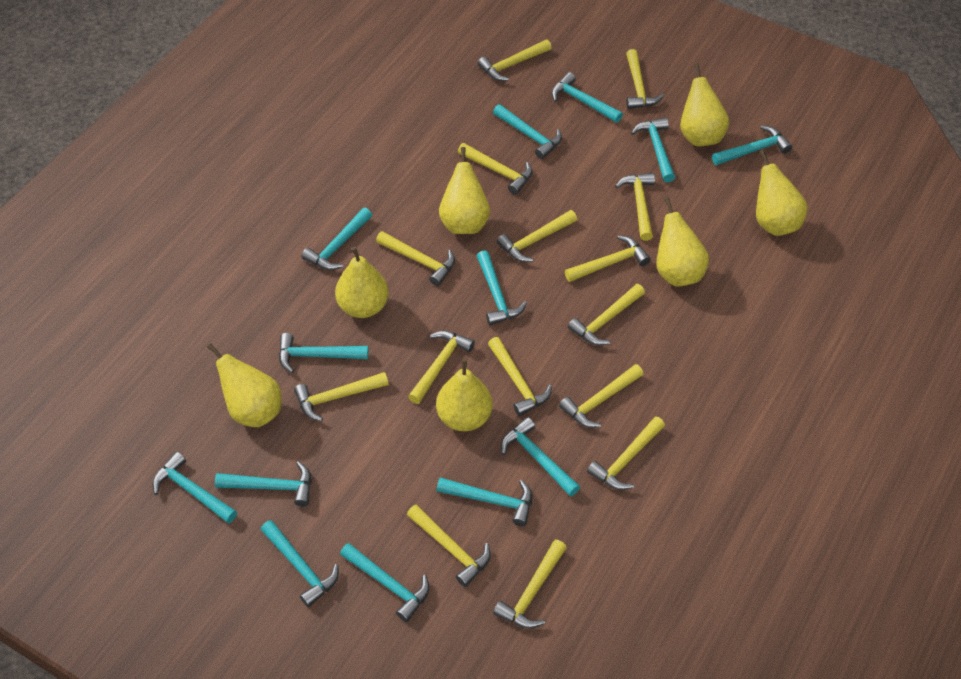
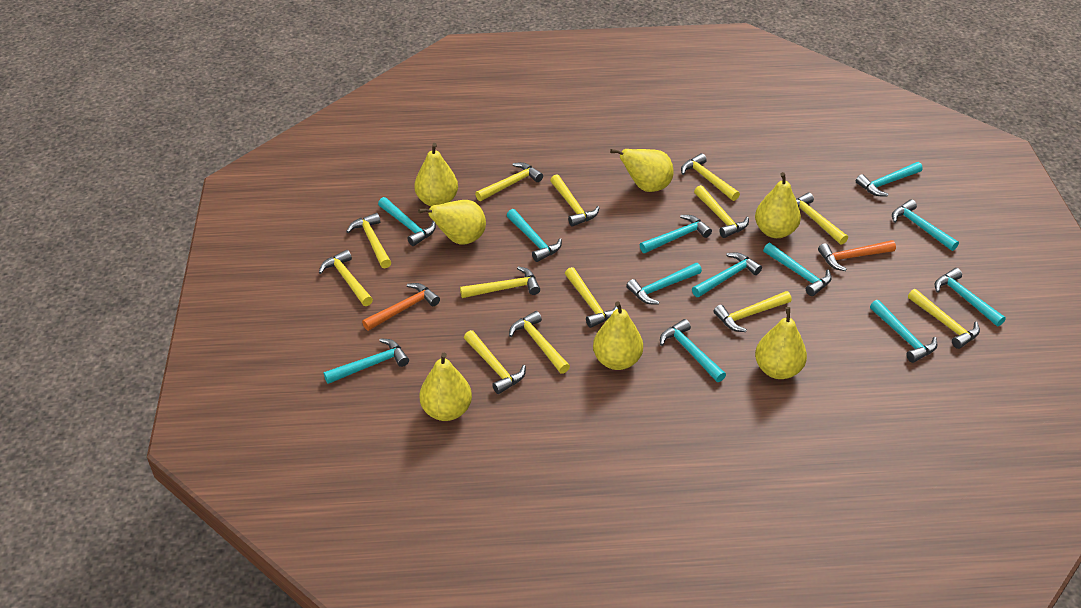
orange hammer: none = 0 -> [362,283,440,331] [818,240,896,271] = 2
turquoise hammer: [152,452,237,523] [215,461,311,507] [261,520,339,607] [279,333,369,373] [302,208,372,270] [340,543,429,622] [437,477,532,526] [477,250,527,325] [493,104,562,159] [501,417,580,497] [552,72,623,123] [631,117,675,182] [712,125,792,165] = 13 -> [323,338,409,384] [378,197,436,246] [507,209,562,262] [626,263,702,305] [640,215,712,253] [660,319,726,382] [692,252,762,297] [763,243,832,296] [856,162,923,196] [870,300,937,363] [892,199,959,251] [935,268,1006,326] = 12
yellow hammer: [294,372,389,421] [376,231,455,286] [407,505,491,587] [408,331,475,404] [458,143,532,195] [478,39,552,81] [488,337,552,416] [493,539,567,629] [497,210,577,262] [559,364,643,428] [565,235,651,282] [568,284,645,345] [587,416,665,490] [615,173,655,241] [626,49,664,109] = 15 -> [319,250,373,306] [346,213,391,268] [460,266,540,298] [464,330,526,394] [475,162,543,201] [509,311,570,374] [550,174,599,227] [565,267,618,328] [681,153,740,201] [694,185,749,238] [713,291,792,332] [796,192,848,245] [908,289,980,349] = 13

